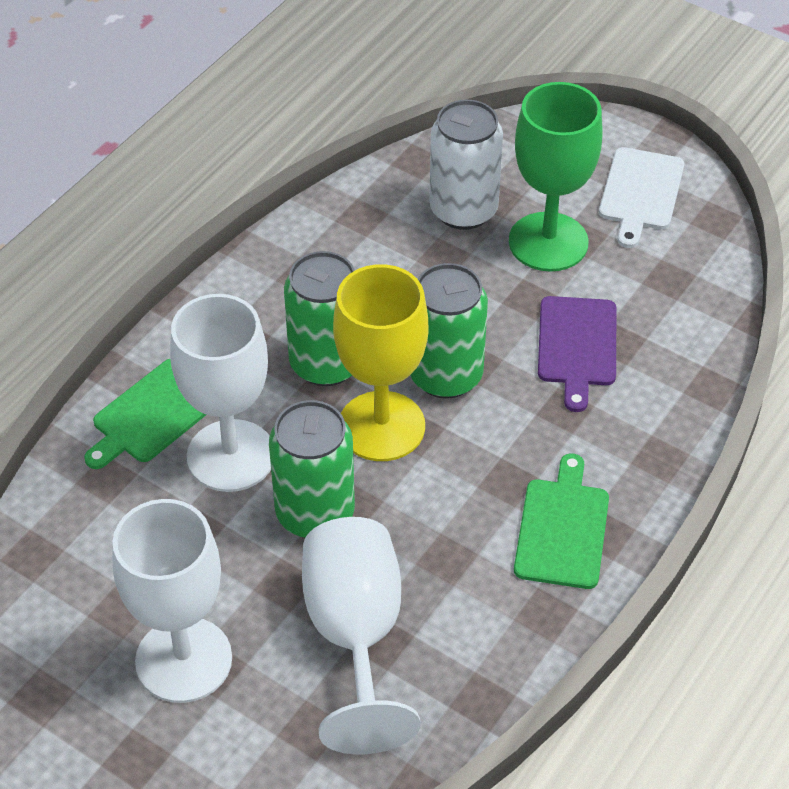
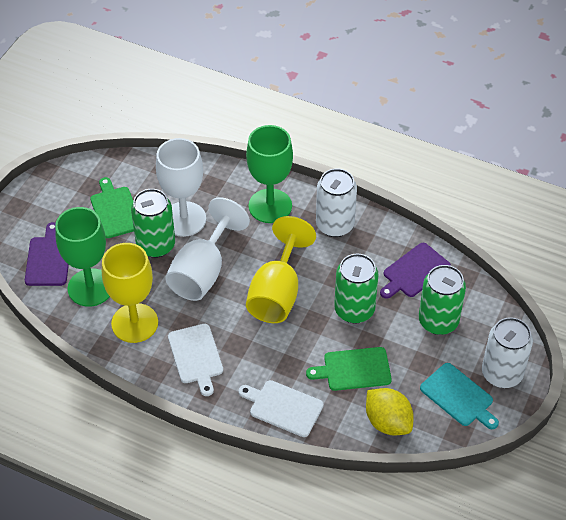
green goblet: [509,82,603,272] = 1 -> [55,207,110,307] [246,125,293,223] = 2
purple cutting board: [538,296,616,412] = 1 -> [25,222,69,286] [380,243,451,299] = 2
turquoise cutting board: none = 0 -> [420,363,499,429] = 1
white can: [429,99,503,230] = 1 -> [316,168,357,237] [482,317,533,388] = 2
white cutting board: [599,147,684,248] = 1 -> [168,324,223,396] [239,380,324,437] = 2
white goblet: [112,499,232,703] [170,294,271,492] [302,517,421,754] = 3 -> [156,138,206,237] [165,197,250,301] = 2
yellow goblet: [333,264,428,461] = 1 -> [102,243,158,343] [246,216,316,323] = 2
yellow lemon: none = 0 -> [366,388,414,435] = 1

